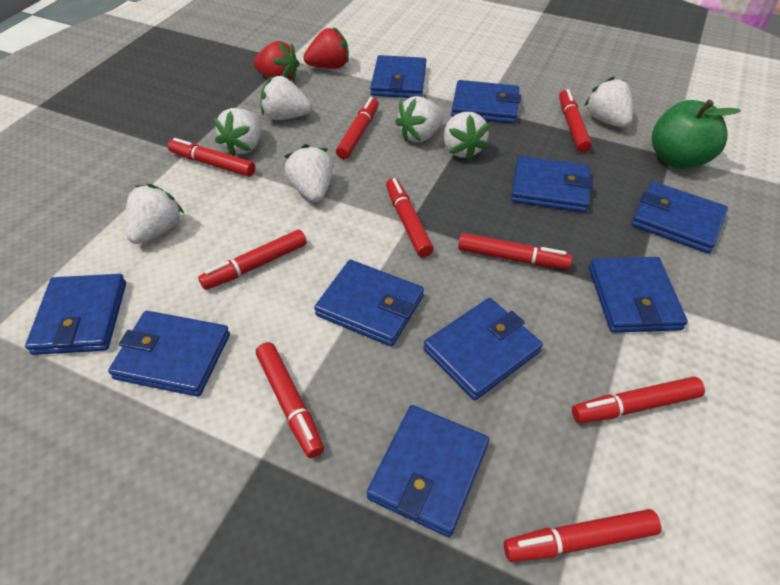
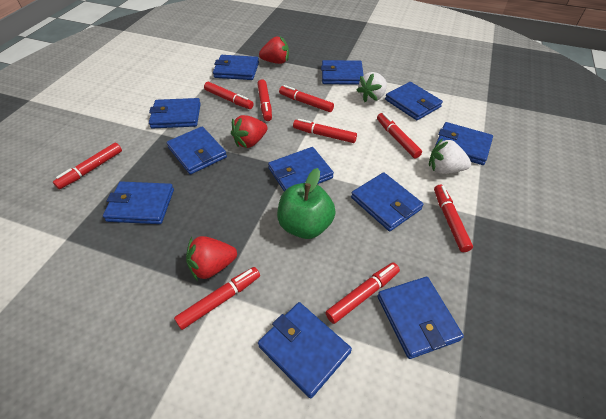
blue wallet: [25,274,126,355] [108,311,230,397] [314,260,424,347] [367,405,489,537] [370,55,426,98] [423,298,543,400] [451,80,521,124] [511,156,593,213] [589,257,688,333] [631,182,728,253] = 10 -> [103,181,174,224] [149,98,201,129] [166,126,227,175] [213,55,259,80] [258,302,352,398] [268,147,334,192] [321,60,364,85] [351,172,423,231] [377,277,464,359] [385,82,443,120] [435,122,493,165] = 11
red strawberry: [253,41,300,82] [304,27,349,69] = 2 -> [186,236,237,281] [231,115,268,148] [259,37,289,64] = 3
white strawberry: [125,184,184,244] [213,108,261,156] [261,75,312,120] [284,144,333,202] [395,96,445,142] [444,112,490,161] [584,76,633,128] = 7 -> [356,72,387,102] [429,138,471,174] = 2

